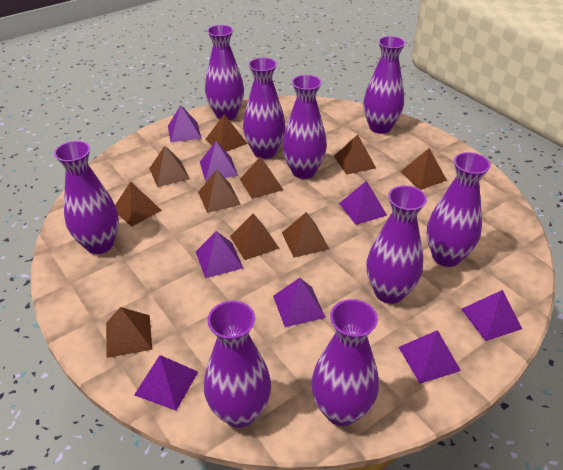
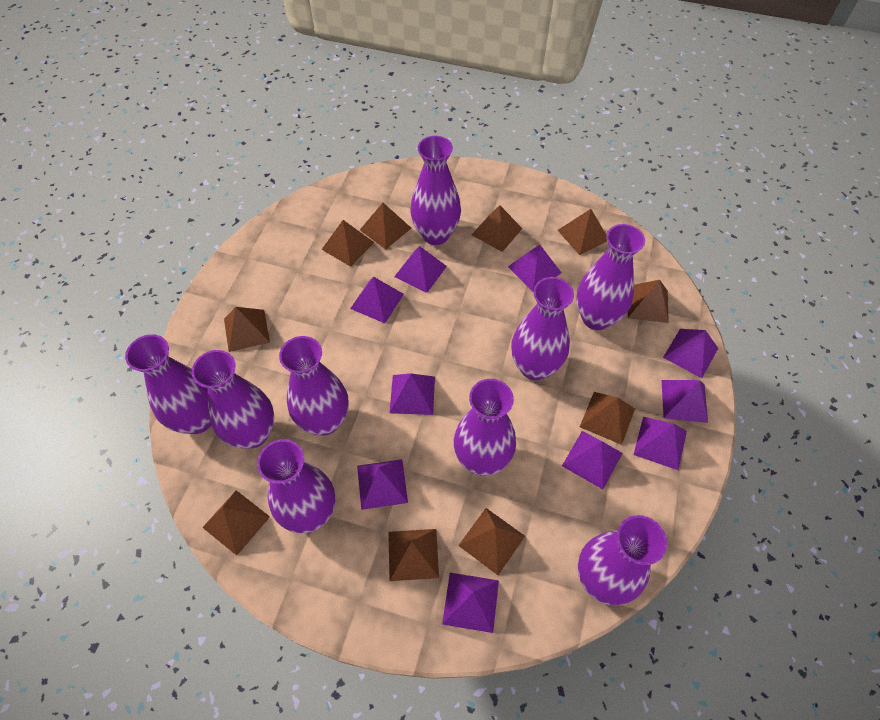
purple pyramid: [134,355,198,410] [168,105,201,142] [196,231,243,278] [200,141,238,181] [273,278,326,327] [339,181,387,225] [399,330,461,384] [461,290,522,341] = 8 -> [350,277,404,323] [357,459,408,510] [390,373,435,415] [394,246,447,293] [442,573,499,633] [508,244,562,292] [562,431,623,489] [633,417,687,470] [661,380,708,423] [663,329,718,378] = 10

